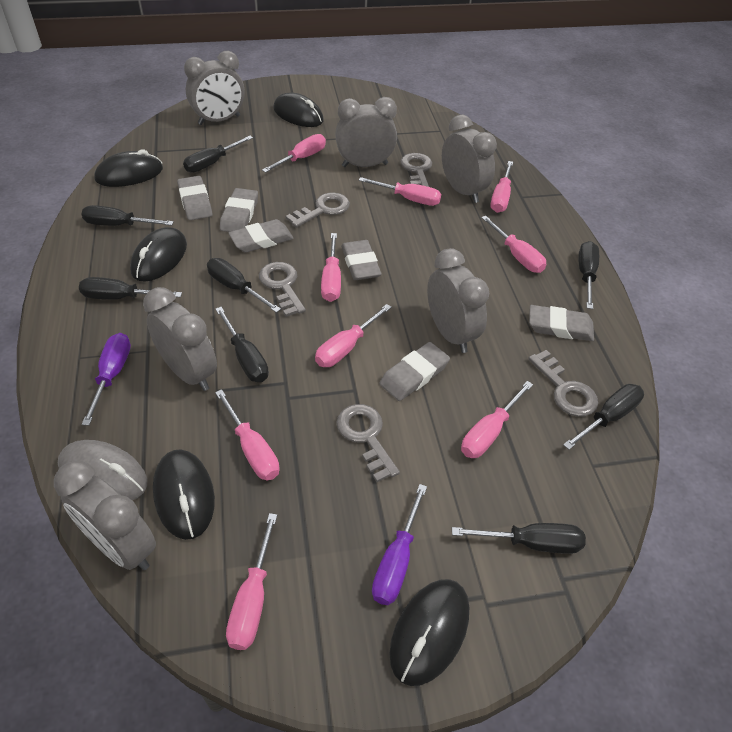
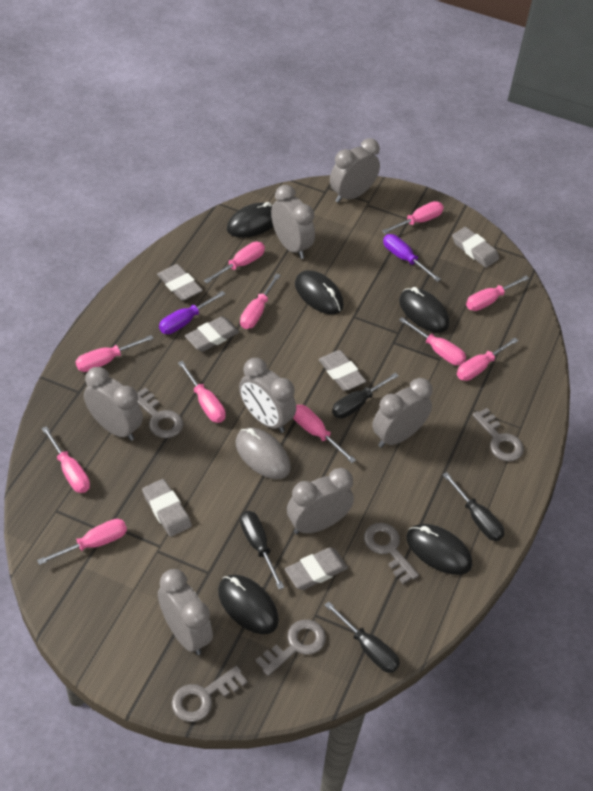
black screwdriver: [79,277,182,299] [81,205,174,226] [183,136,253,173] [207,258,281,313] [215,307,269,382] [452,523,586,554] [563,384,644,450] [578,241,599,309] = 8 -> [240,511,284,589] [324,601,400,673] [332,373,399,418] [443,472,504,541] = 4
grey clock: [54,461,156,570] [143,287,217,391] [184,51,244,125] [335,97,397,167] [427,248,489,353] [442,115,497,203] = 6 -> [84,367,143,441] [158,569,213,655] [239,358,296,433] [271,185,315,259] [287,468,354,534] [330,138,380,203] [372,378,433,448] = 7
pink screwdriver: [215,389,279,480] [226,513,277,650] [262,134,326,173] [315,304,392,367] [321,233,341,302] [359,177,441,206] [461,381,533,458] [481,216,546,273] [490,161,513,213] = 9 -> [37,519,127,565] [42,426,90,493] [76,335,154,372] [178,361,226,423] [204,242,265,283] [240,273,281,329] [293,405,356,463] [382,201,444,234] [399,317,466,365] [457,338,518,381] [466,276,529,311] = 11

